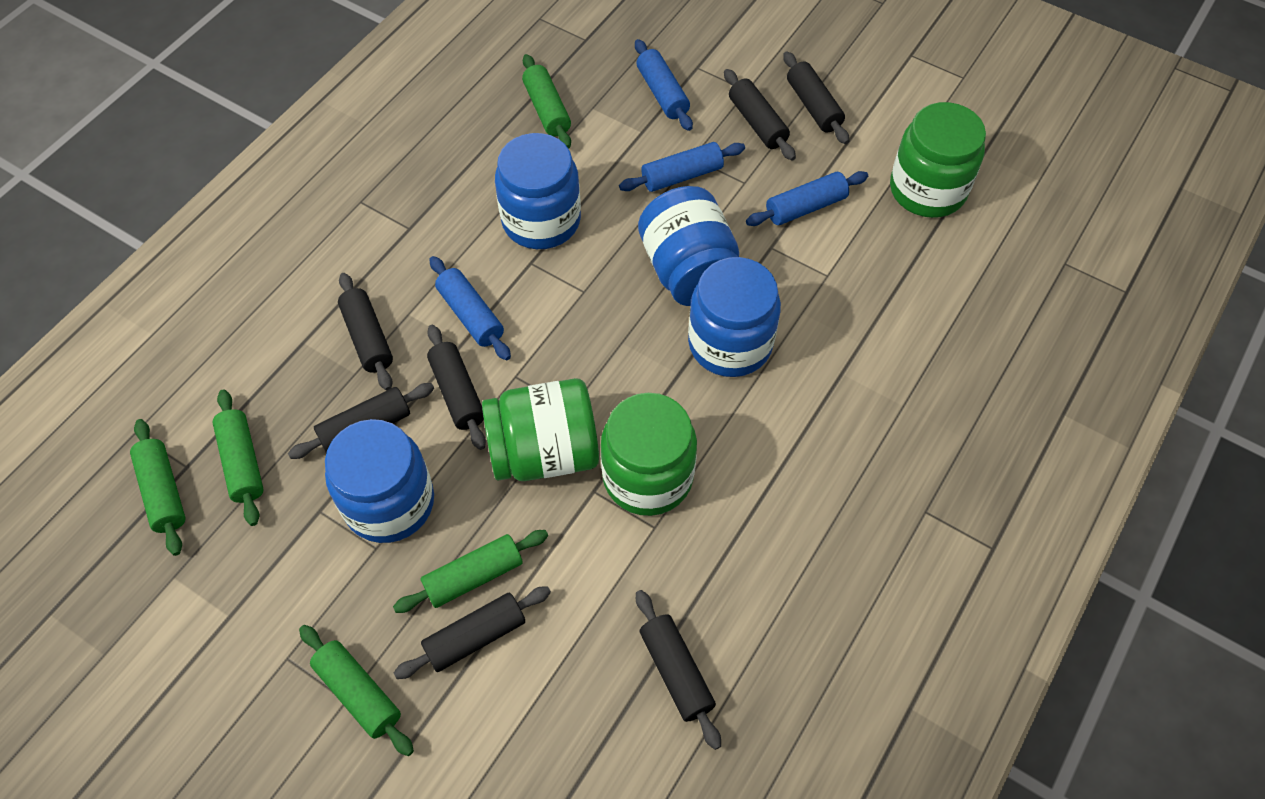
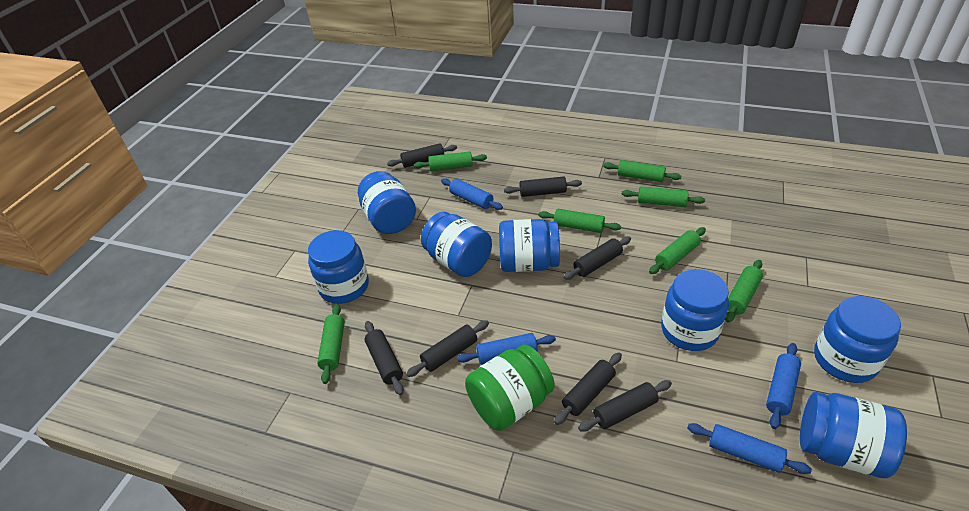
blue jar: [325,419,434,543] [495,133,581,249] [638,186,739,306] [688,257,781,377] = 4 -> [308,230,369,304] [358,171,416,234] [421,212,492,277] [499,219,560,272] [661,269,729,351] [800,392,907,478] [814,296,901,383] = 7
green jar: [482,378,599,481] [601,393,697,516] [890,102,986,218] = 3 -> [465,345,555,431] = 1
green rolling pin: [130,419,186,556] [212,389,264,526] [299,625,414,756] [393,530,548,613] [522,54,571,149] = 5 -> [317,304,345,384] [414,151,487,171] [538,209,621,233] [603,160,681,182] [621,186,705,207] [649,227,706,274] [725,260,763,323] = 7

